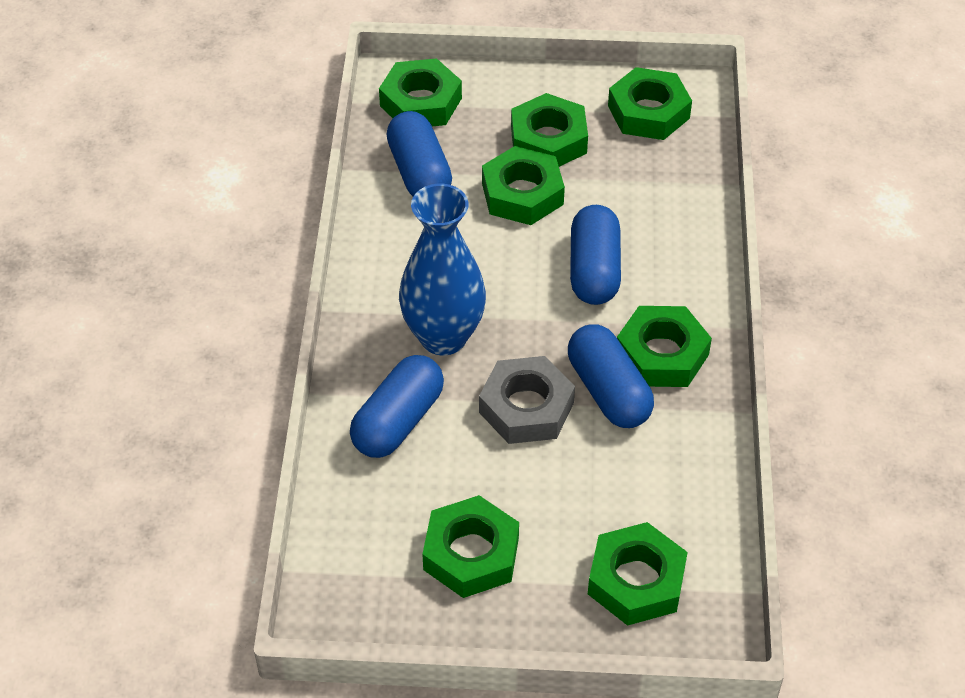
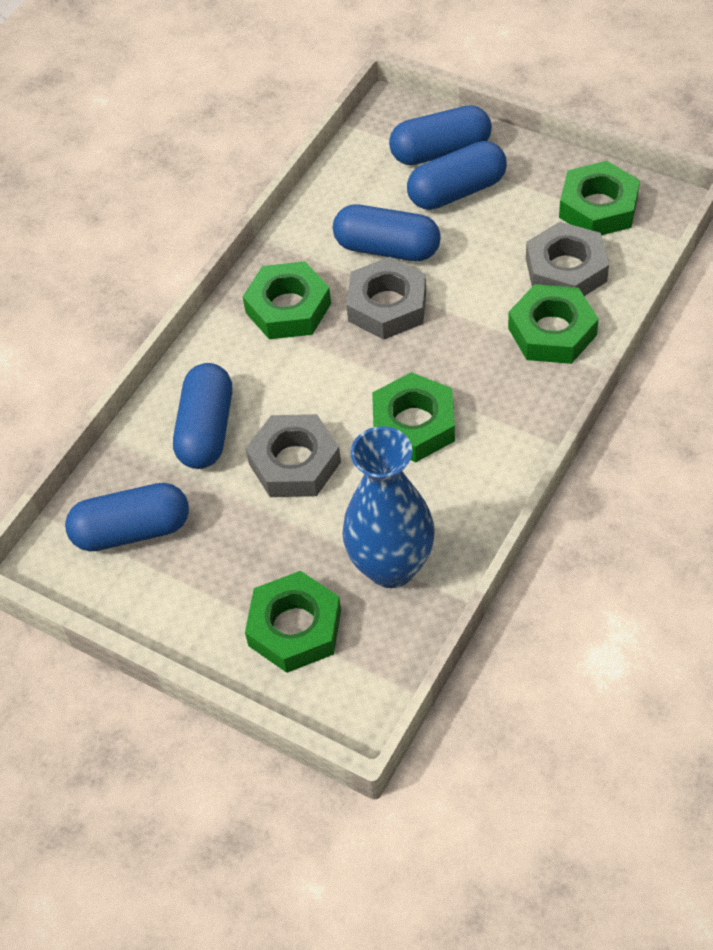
blue capsule: [350,355,444,458] [386,111,452,196] [568,325,654,428] [570,205,621,305] = 4 -> [65,483,189,551] [173,363,232,469] [333,205,441,261] [389,105,492,165] [407,141,507,210] = 5
green nut: [379,58,462,126] [422,495,519,598] [482,146,565,225] [511,93,588,167] [588,522,688,626] [608,67,692,140] [617,306,712,387] = 7 -> [243,261,331,339] [245,571,341,673] [372,372,455,462] [508,284,599,364] [559,161,640,235] = 5
grey nut: [479,356,575,444] = 1 -> [246,414,341,497] [346,257,426,340] [526,222,609,296] = 3

